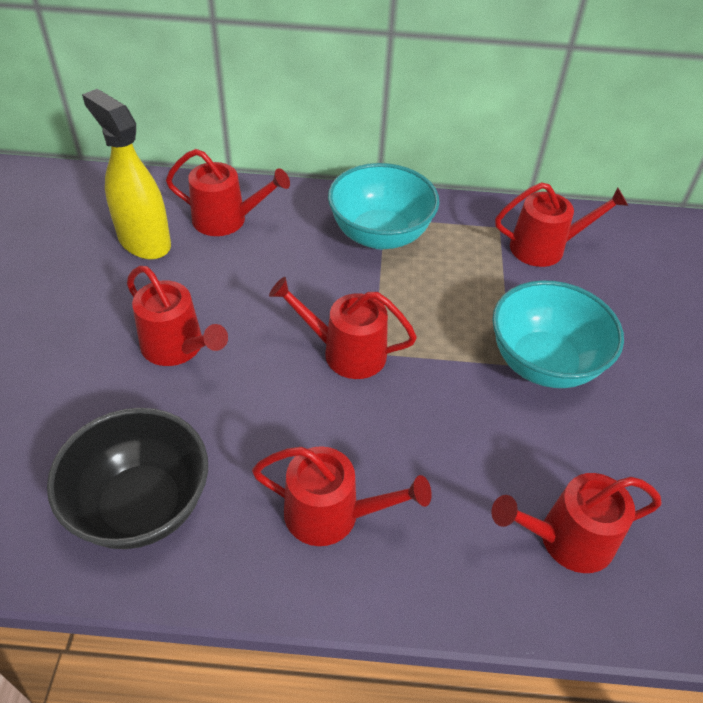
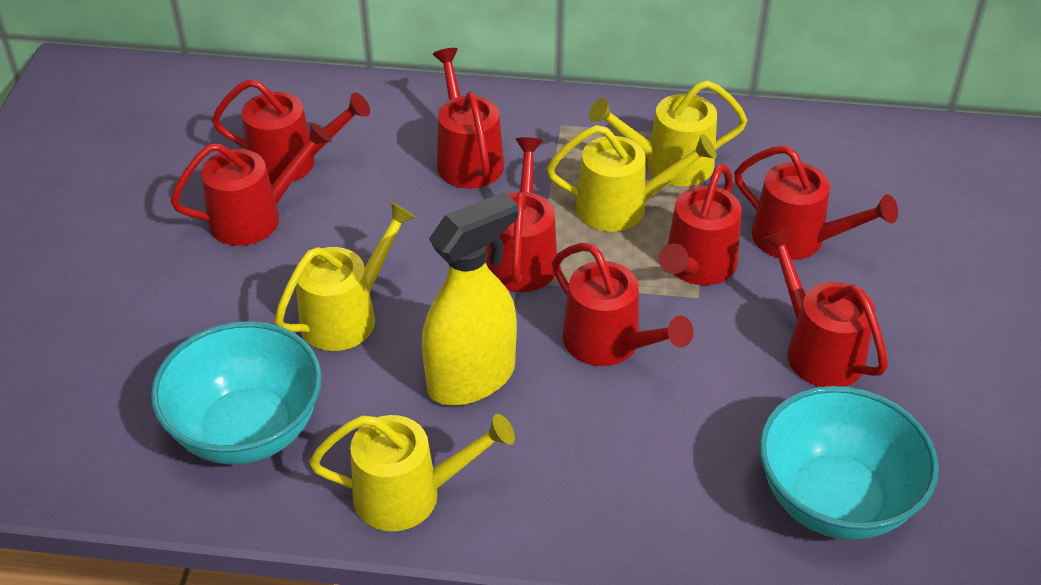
black bowl: [47,408,208,549] = 1 -> none = 0
red watering can: [127,266,228,366] [166,149,290,236] [252,446,432,546] [269,277,417,379] [492,473,662,573] [495,182,628,267] = 6 -> [170,122,332,246] [212,79,370,184] [433,48,504,189] [486,137,557,292] [552,243,693,366] [659,164,741,285] [734,145,898,260] [762,228,888,387] = 8
yellow watering can: none = 0 -> [275,202,416,351] [309,414,515,531] [547,125,717,232] [589,80,747,186] = 4

